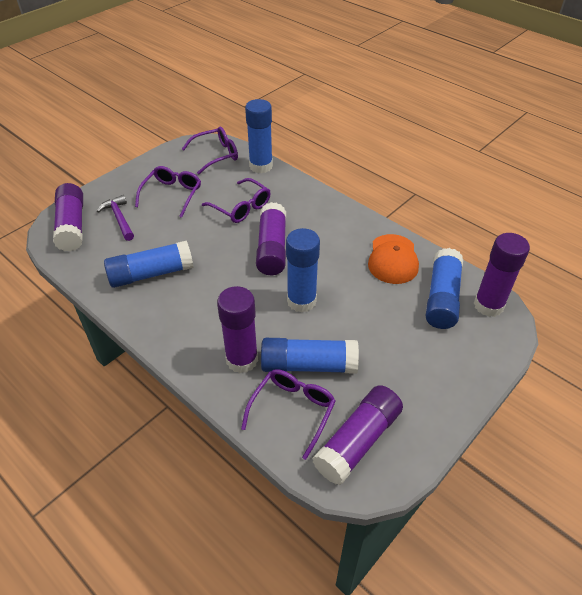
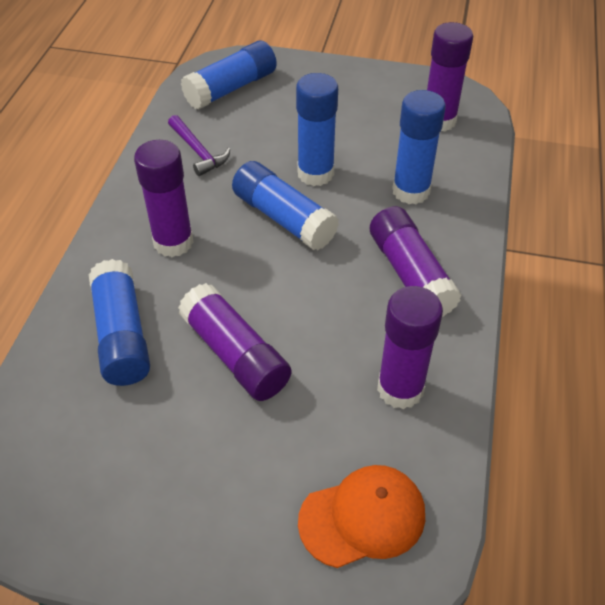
purple glasses: [135,166,201,218] [182,127,238,175] [202,178,271,223] [241,369,336,460] = 4 -> none = 0

